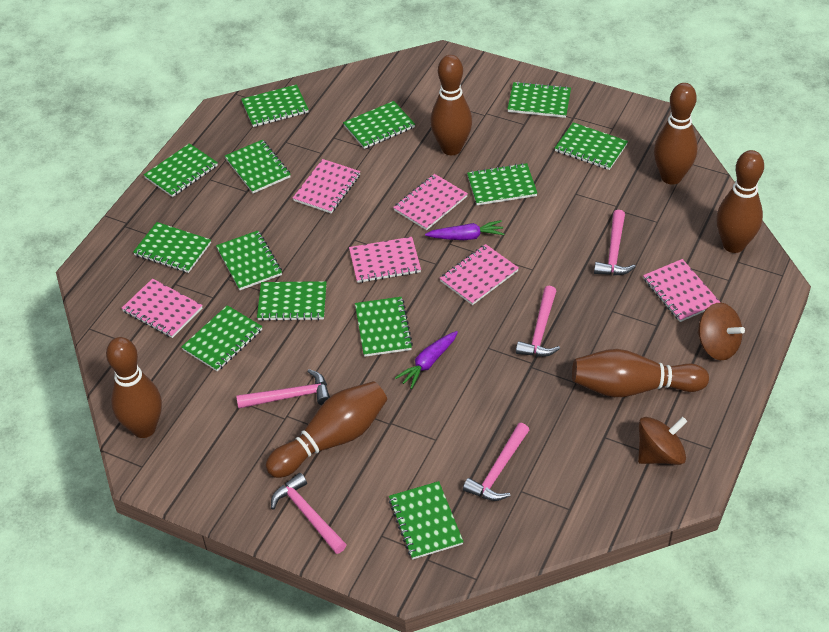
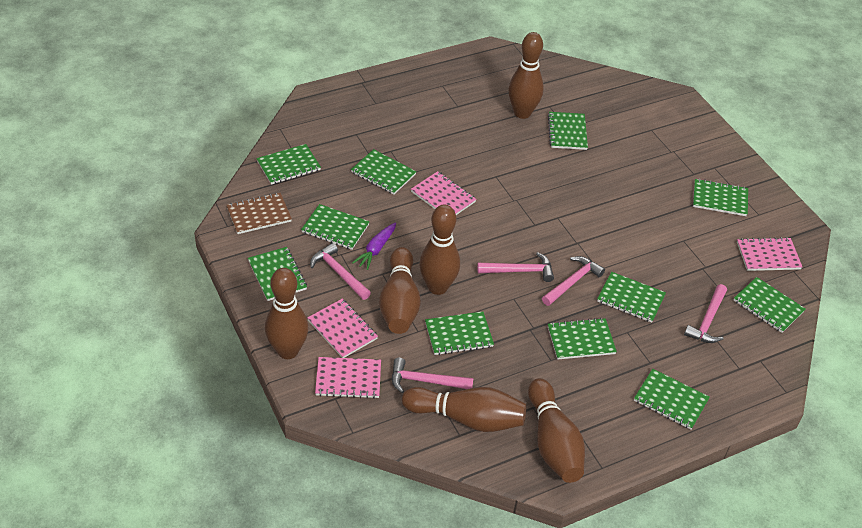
brown notebook: none = 0 -> [226,193,292,234] = 1
brown spinning top: [638,417,687,465] [698,303,745,360] = 2 -> none = 0
green notebook: [133,222,211,273] [144,143,218,197] [181,305,262,371] [216,231,282,290] [225,140,291,193] [241,84,309,127] [257,281,327,321] [343,101,415,149] [355,297,413,357] [389,481,464,560] [467,163,538,205] [508,82,571,118] [555,122,628,170] = 13 -> [248,247,307,301] [256,144,321,185] [301,204,370,250] [351,149,417,194] [425,311,494,355] [548,112,588,150] [548,318,617,360] [597,272,666,323] [634,369,710,430] [693,179,748,216] [734,277,805,333] = 11
pink notebook: [122,279,203,338] [293,159,361,213] [349,237,421,283] [393,174,468,230] [440,244,519,305] [643,259,720,322] = 6 -> [307,299,378,358] [315,357,381,399] [411,171,476,215] [737,237,802,271] = 4
purple carrot: [395,331,458,389] [425,220,504,240] = 2 -> [352,223,396,270] = 1

